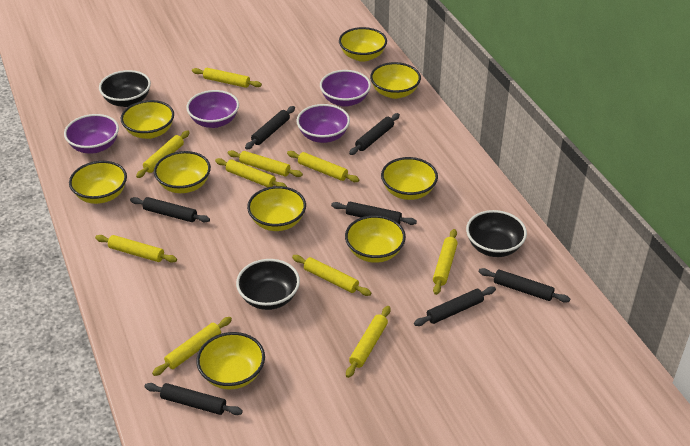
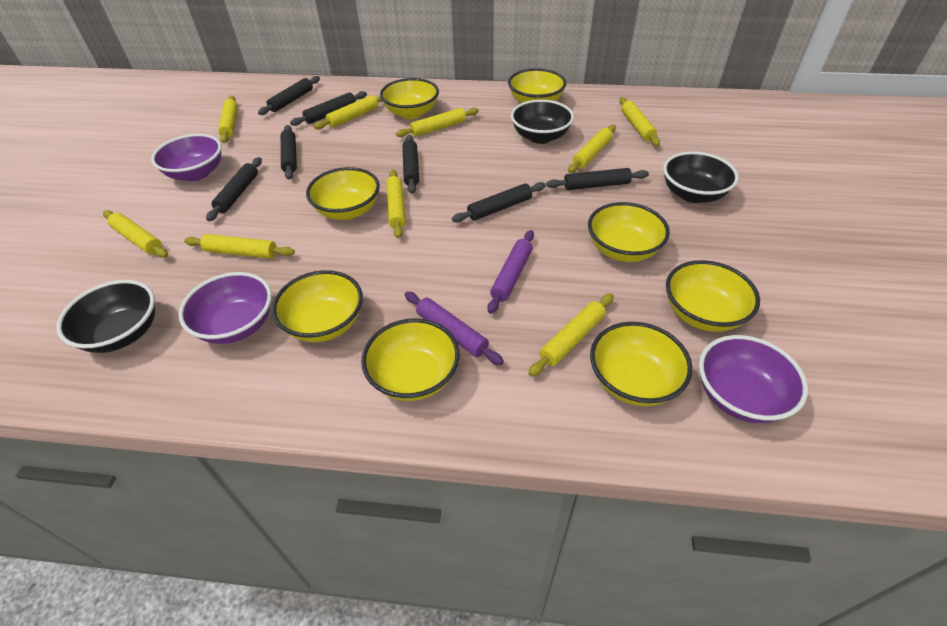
purple bowl: [64,114,119,154] [186,90,239,128] [296,104,350,143] [320,70,371,107] = 4 -> [151,134,222,181] [179,272,272,344] [699,335,808,423] = 3
purple rolling pin: none = 0 -> [405,292,504,365] [487,230,534,314] = 2
yellow bowl: [69,161,127,204] [121,100,174,139] [154,151,211,193] [196,332,265,390] [247,186,306,231] [339,27,387,62] [345,215,406,263] [370,62,421,99] [381,157,438,200] = 9 -> [272,270,363,342] [306,167,380,220] [361,318,460,401] [380,78,439,119] [508,68,566,103] [588,202,670,262] [590,322,693,406] [666,260,760,332] = 8
yellow rolling pin: [95,235,177,263] [136,131,190,178] [152,317,232,376] [192,68,262,88] [215,158,287,187] [228,150,303,177] [287,151,360,182] [292,255,371,296] [346,306,391,378] [433,229,458,295] = 10 -> [103,210,168,258] [184,234,295,259] [218,96,238,143] [314,95,383,130] [386,170,406,238] [396,108,479,137] [528,293,614,377] [568,125,616,173] [619,97,660,147] = 9

